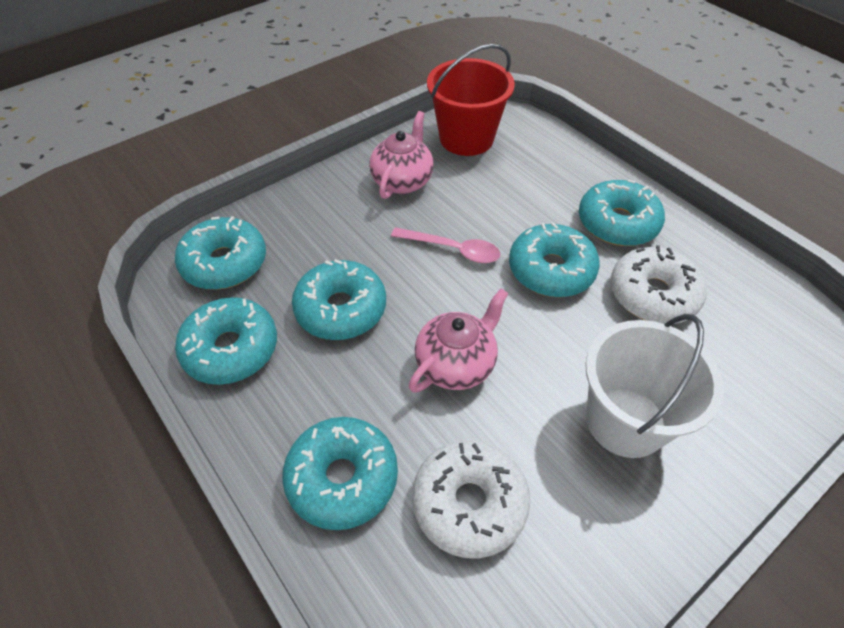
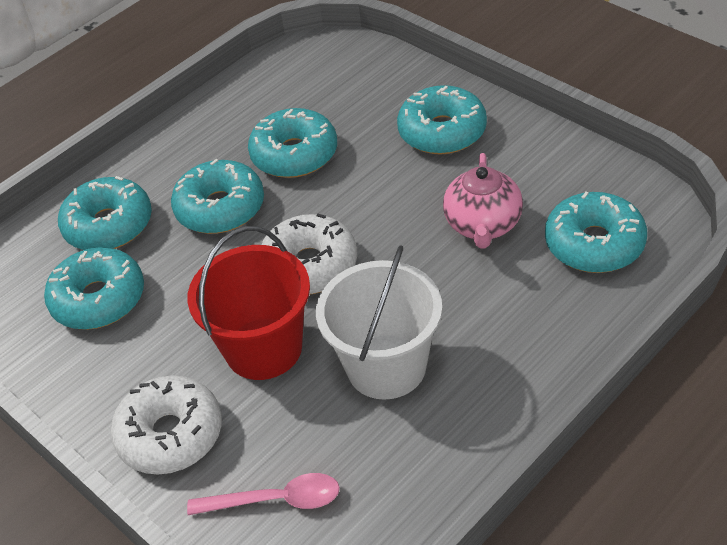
pink teapot: [369,111,434,199] [409,288,508,393] = 2 -> [443,153,523,248] = 1

